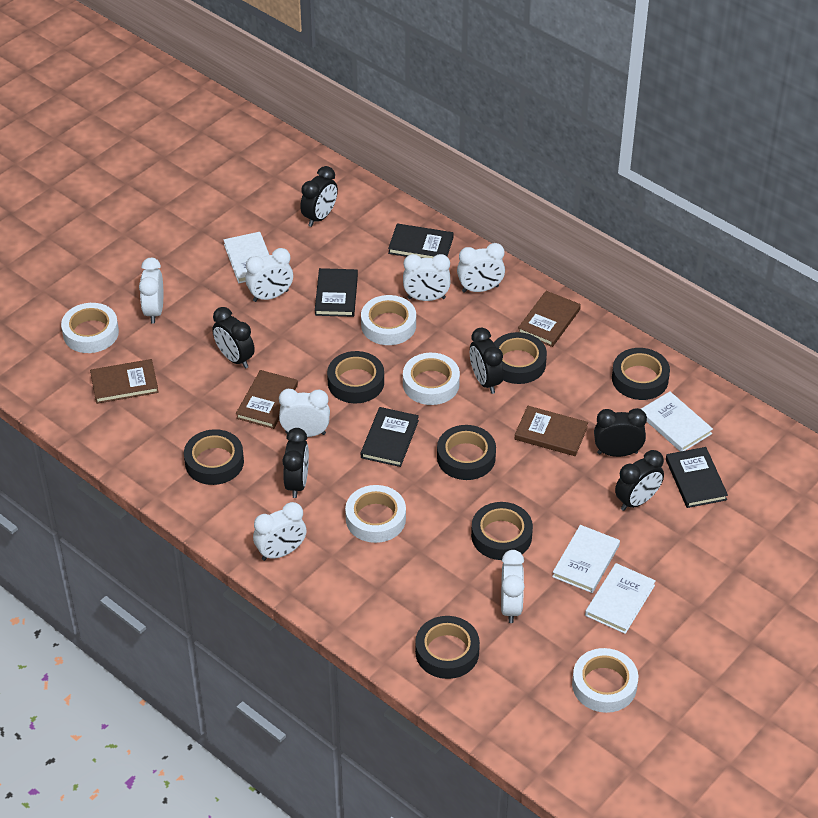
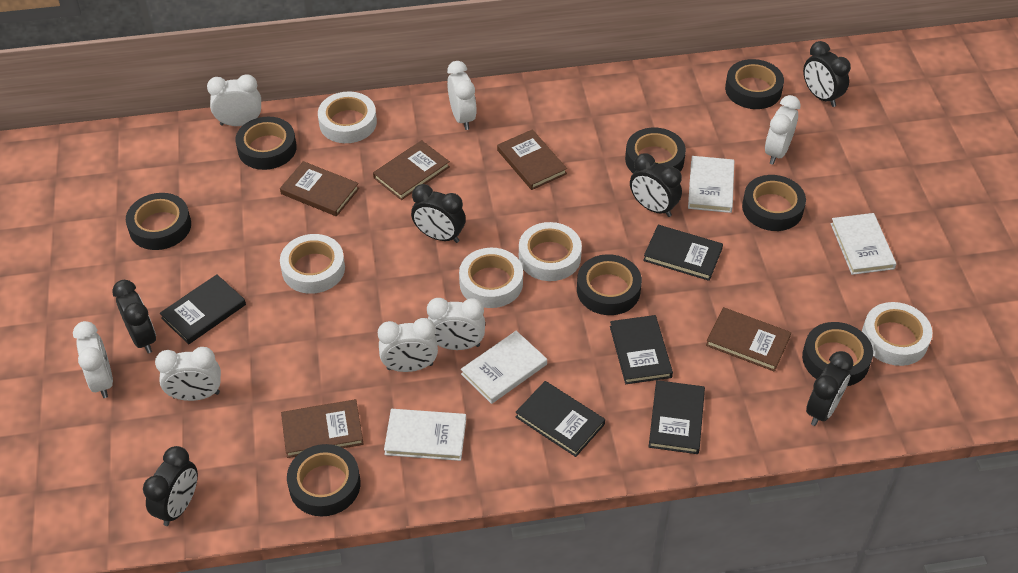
black book: [315,268,358,317] [361,407,419,467] [388,223,453,258] [666,447,728,508] = 4 -> [160,274,246,344] [515,381,605,457] [610,315,673,384] [643,225,723,281] [649,380,705,454] = 5
black tape: [184,429,244,485] [327,351,384,403] [415,616,480,679] [437,425,496,480] [471,502,533,560] [494,332,547,384] [612,348,670,400] = 7 -> [126,193,191,250] [235,117,297,170] [287,444,360,516] [577,254,642,315] [625,127,686,173] [725,59,784,109] [742,175,806,231] [802,322,873,386] = 8
brown book: [90,359,159,404] [236,370,298,429] [515,406,588,456] [518,291,581,347] = 4 -> [280,161,359,216] [281,399,364,458] [373,140,450,200] [497,129,567,190] [706,307,791,372] = 5

